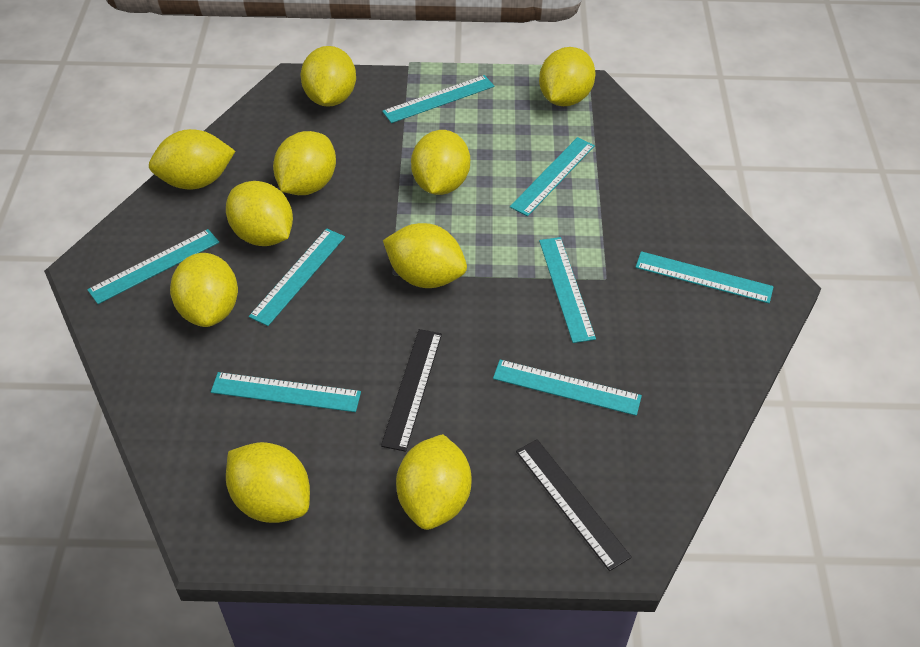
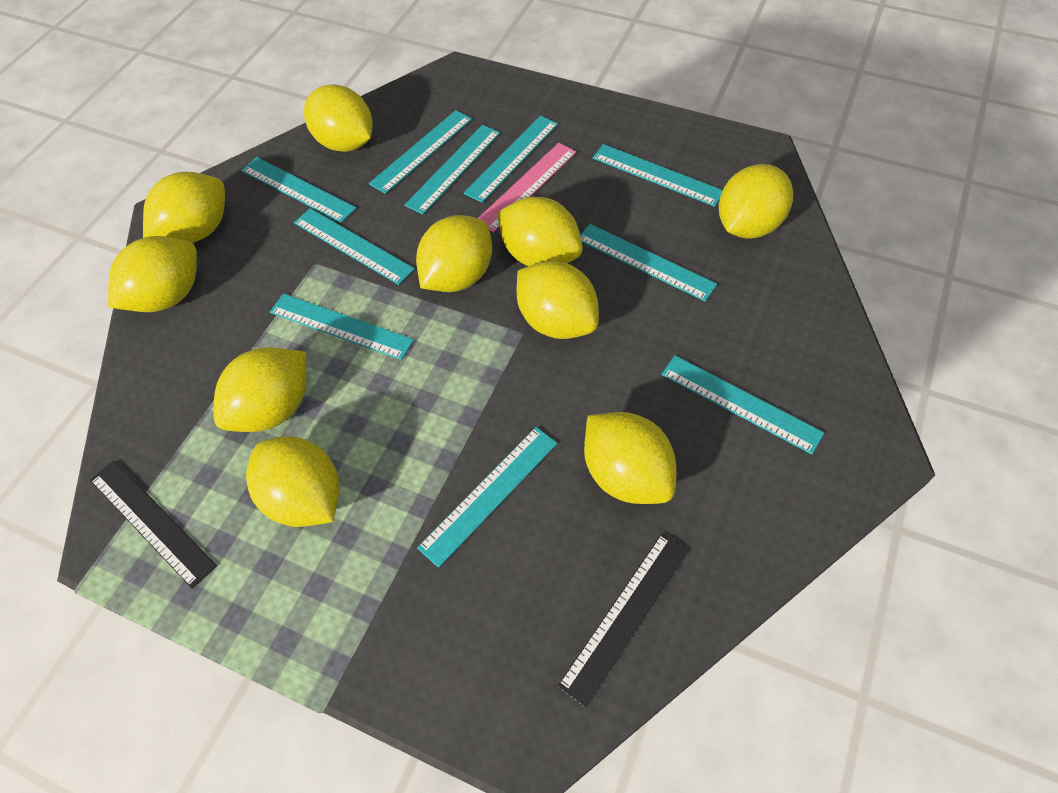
pink ruler: none = 0 -> [478,143,576,232] = 1
turquoise ruler: [87,229,219,304] [211,372,361,412] [249,228,345,326] [382,75,494,123] [493,360,642,416] [510,137,595,216] [539,237,596,343] [635,251,774,303] = 8 -> [241,157,356,223] [270,293,414,360] [294,208,415,285] [369,110,472,194] [404,125,500,214] [417,427,557,568] [464,116,558,203] [580,224,717,301] [592,144,722,207] [661,355,824,454] = 10

